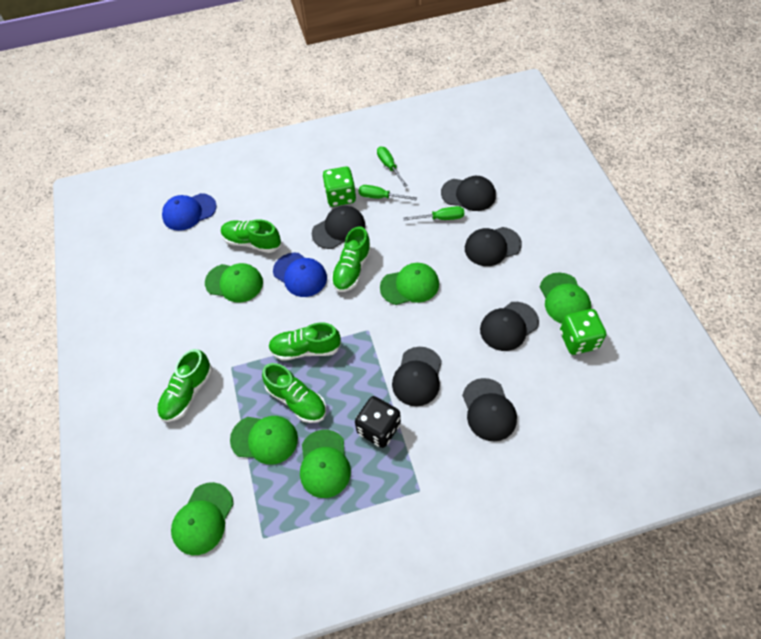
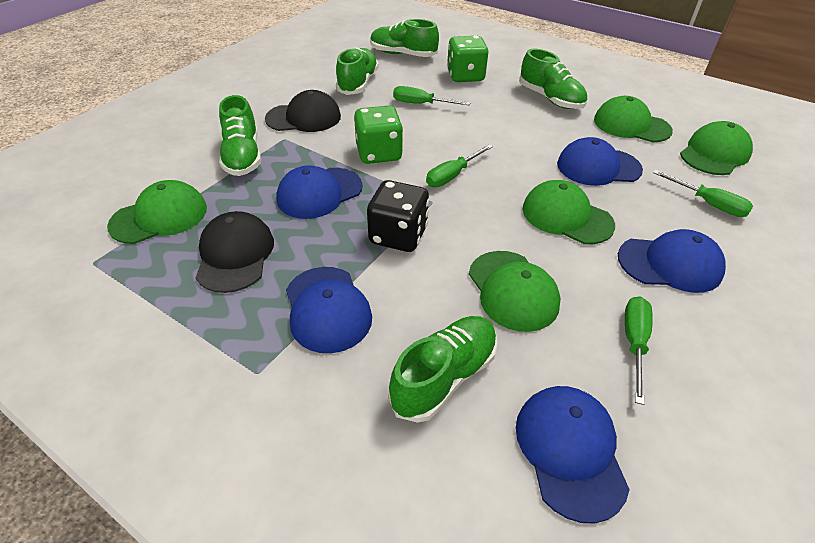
black cap: [312,206,365,249] [392,347,442,406] [441,176,496,211] [462,378,517,441] [465,227,522,266] [480,302,539,351] = 6 -> [196,211,274,293] [265,90,341,132] = 2
blue cap: [162,193,217,231] [273,253,327,297] = 2 -> [276,166,363,219] [286,267,372,353] [516,386,630,524] [557,137,643,186] [618,229,726,293] = 5
green cap: [171,482,233,555] [205,263,263,303] [230,416,298,465] [300,430,351,498] [380,263,439,305] [540,273,591,324] = 6 -> [107,180,207,244] [469,251,561,332] [522,180,615,244] [594,96,673,142] [680,121,753,175] = 5
green screwdriver: [359,185,417,200] [377,146,408,187] [403,206,464,220] = 3 -> [393,86,470,105] [426,144,493,187] [625,296,653,405] [653,170,753,217] = 4

